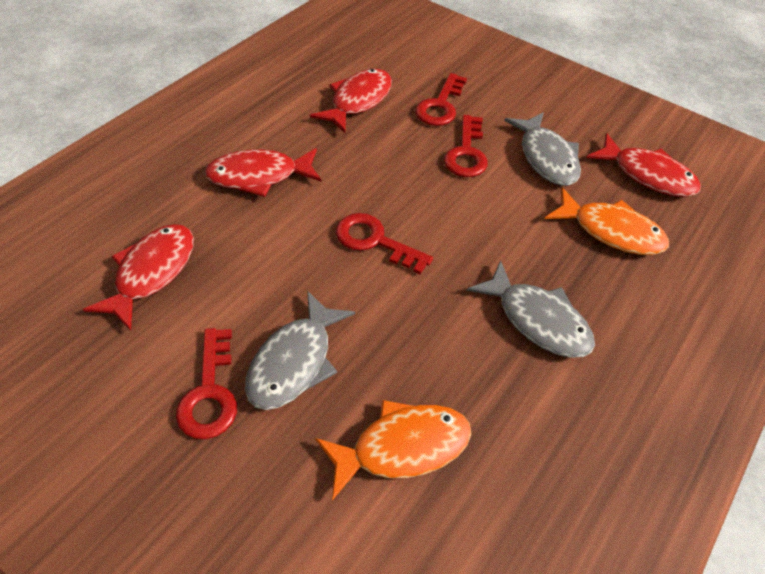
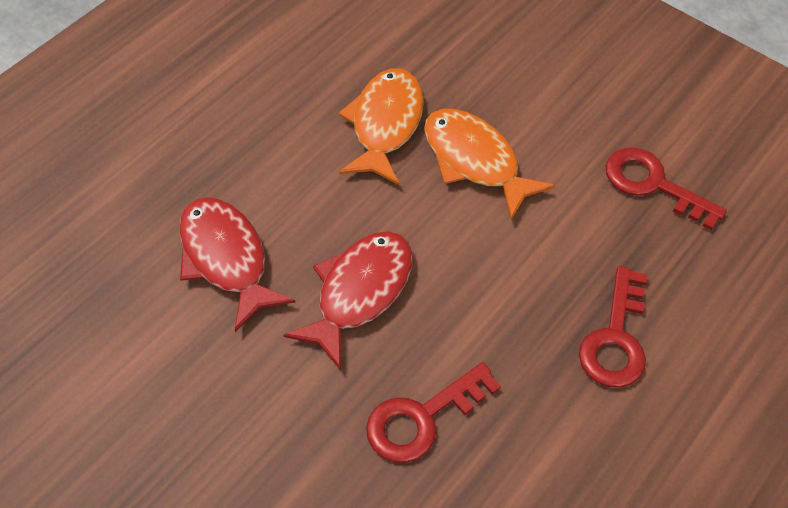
grey fish: [245,291,355,410] [467,260,595,358] [504,112,581,186] = 3 -> none = 0
red fish: [83,224,194,331] [205,148,322,197] [310,69,392,133] [586,133,701,197] = 4 -> [179,197,295,332] [283,232,413,369] = 2
red key: [176,328,237,439] [336,213,433,274] [415,73,467,126] [444,115,488,177] = 4 -> [366,362,501,463] [579,266,648,388] [605,147,727,230] = 3

